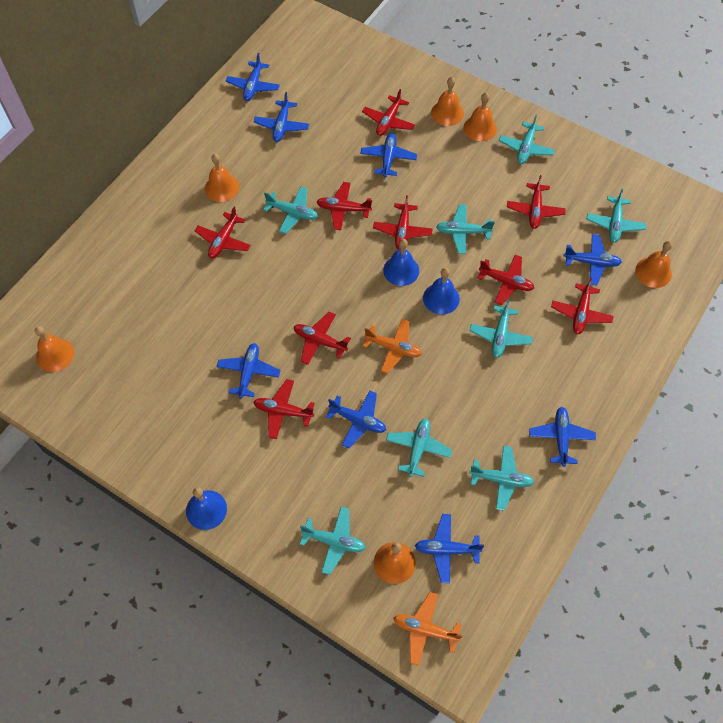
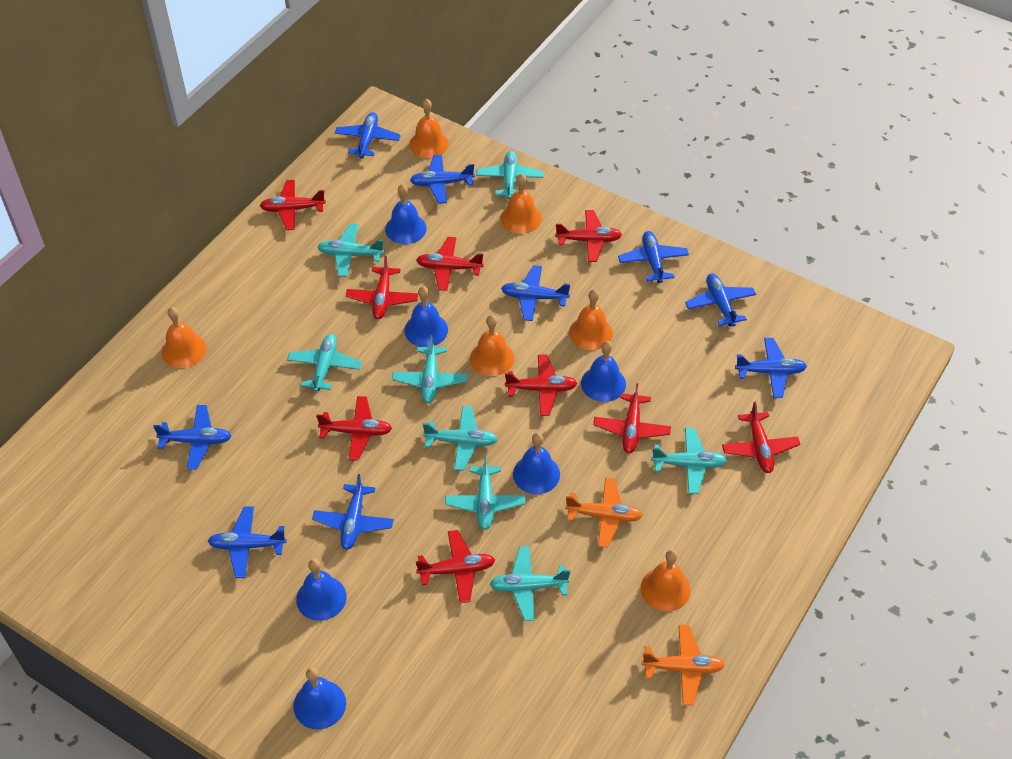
blue bell: [186,487,227,530] [383,239,419,286] [423,268,460,315] = 3 -> [293,667,346,730] [296,559,346,621] [385,184,427,244] [404,286,448,347] [513,433,560,494] [581,341,626,402] = 6
blue plane: [217,343,281,398] [226,53,280,101] [254,92,309,142] [326,390,386,448] [360,133,417,177] [415,514,484,583] [529,407,596,467] [564,234,622,285] = 8 -> [153,405,231,469] [208,506,287,578] [312,474,394,550] [335,112,401,159] [410,155,475,204] [501,265,570,321] [618,231,689,283] [685,273,756,327] [735,338,807,398] = 9

